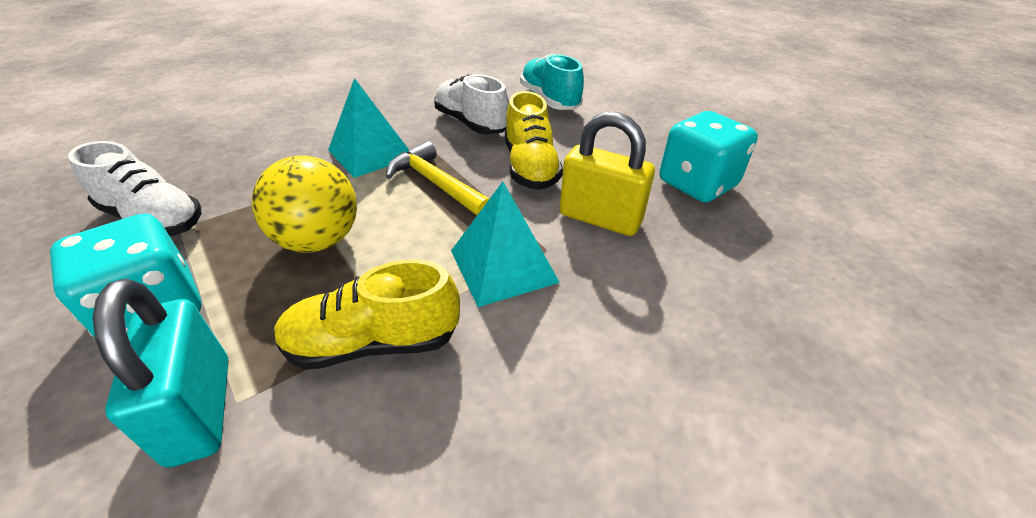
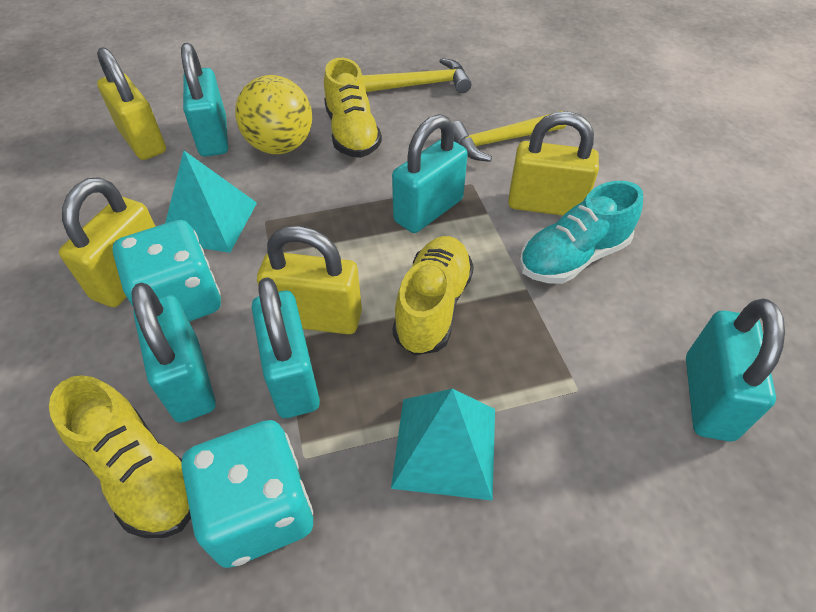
turquoise padlock: [93,278,229,468] = 1 -> [131,282,216,423] [181,43,228,157] [251,277,320,418] [392,114,468,233] [686,299,785,442] = 5
white shoe: [68,141,201,236] [434,74,509,134] = 2 -> none = 0
yellow hammer: [386,141,490,215] = 1 -> [362,58,472,93] [452,111,566,162] = 2
yellow padlock: [560,112,655,236] = 1 -> [59,177,156,307] [97,47,166,160] [257,226,362,334] [508,111,599,216] = 4
yellow shoe: [274,260,460,370] [505,91,563,190] = 2 -> [49,375,191,538] [324,58,382,158] [393,236,474,355] = 3

